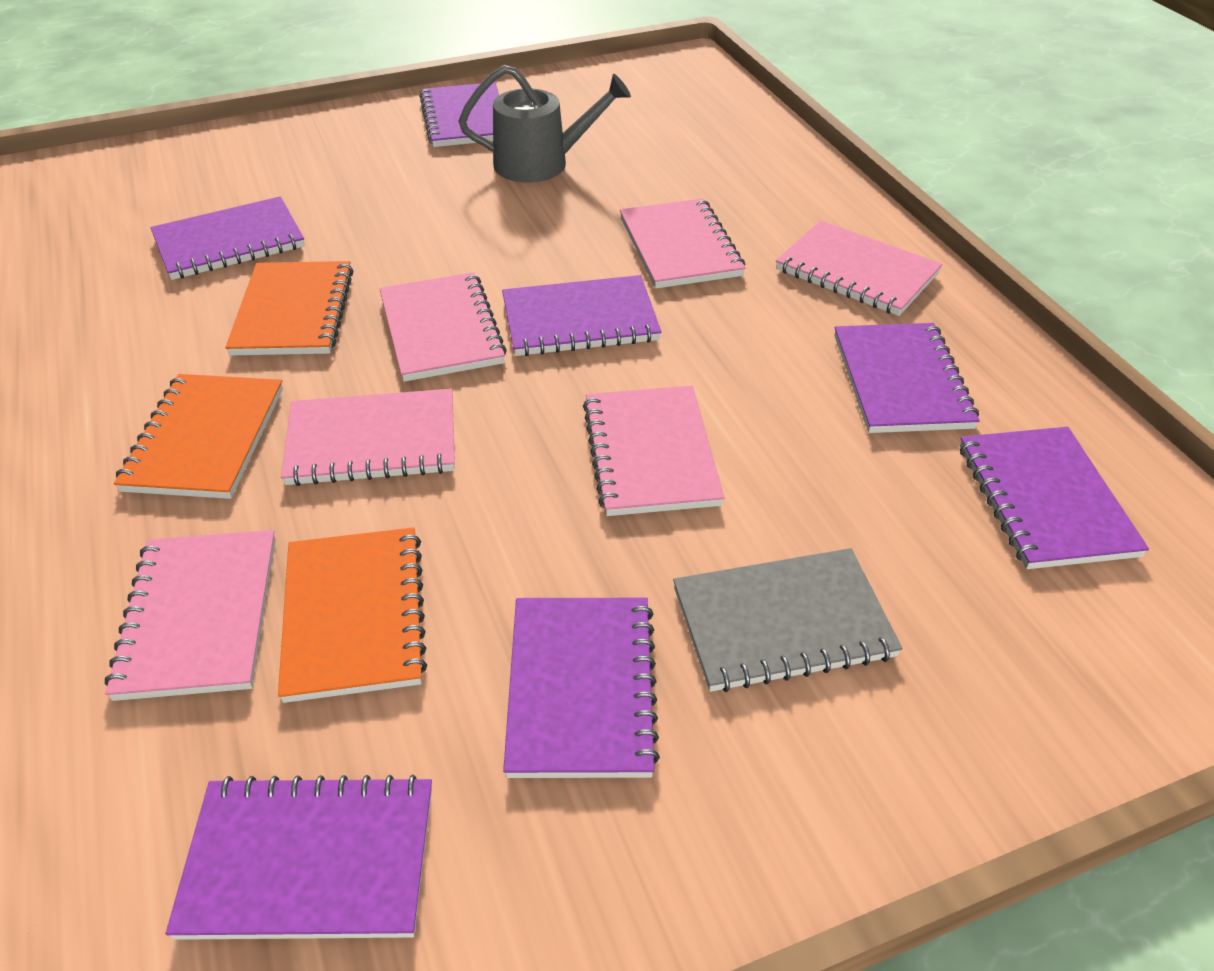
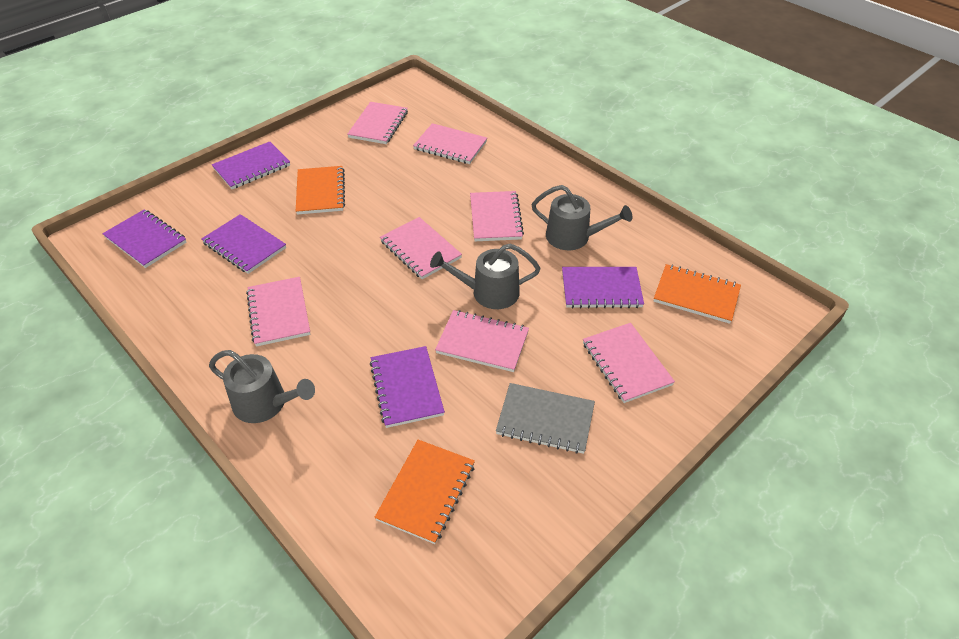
grey watering can: [459,65,631,182] = 1 -> [209,350,315,423] [430,243,540,309] [531,185,632,250] = 3
pink notebook: [105,530,276,701] [281,389,455,486] [379,272,507,382] [583,386,724,516] [620,198,745,289] [776,221,942,316] = 6 -> [246,277,311,347] [347,102,408,144] [380,217,462,279] [413,123,487,164] [435,310,529,372] [470,191,524,241] [583,323,675,403] = 7
purple notebook: [151,196,305,280] [166,775,432,940] [419,82,499,147] [502,275,661,356] [503,598,660,778] [834,323,979,433] [960,427,1149,569] = 7 -> [102,209,187,268] [201,214,286,274] [212,142,290,189] [370,346,445,428] [562,267,644,308] = 5

